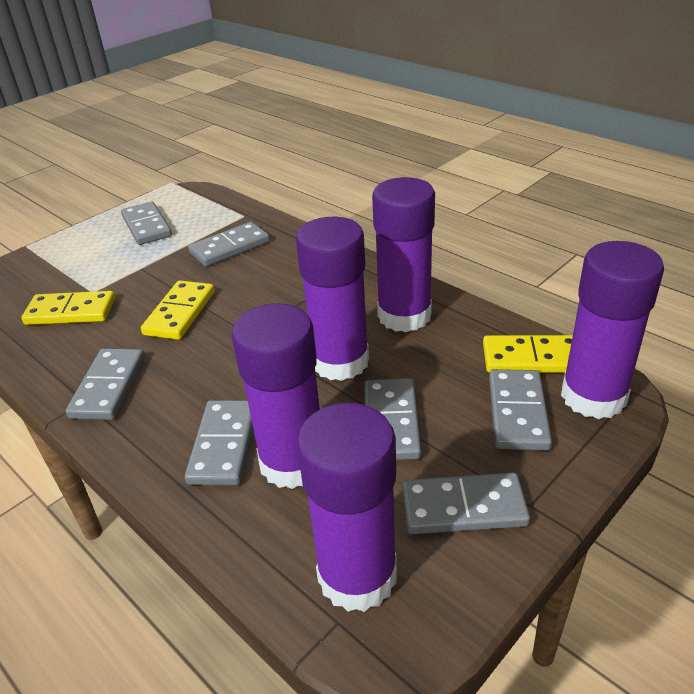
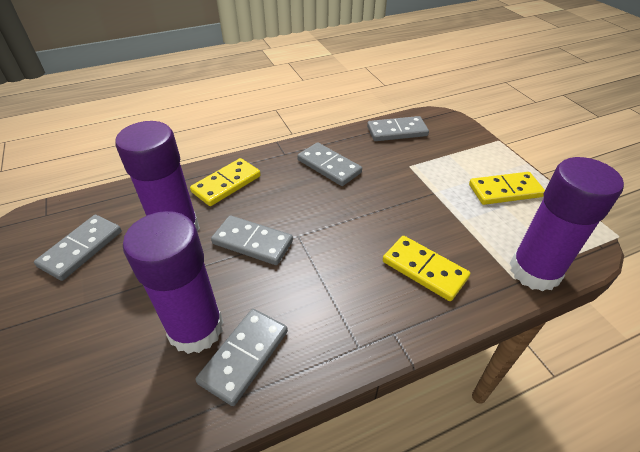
grey domino: [66,348,145,420] [121,202,172,245] [185,400,253,485] [188,222,270,266] [364,378,421,460] [402,473,530,534] [489,369,552,450] = 7 -> [34,215,122,281] [195,309,288,406] [211,215,293,265] [297,142,362,186] [367,116,429,141] = 5
purple glue stick: [231,303,320,489] [296,217,369,381] [297,403,397,612] [372,177,435,332] [561,241,664,419] = 5 -> [115,121,200,231] [123,211,223,354] [510,157,624,292] = 3

